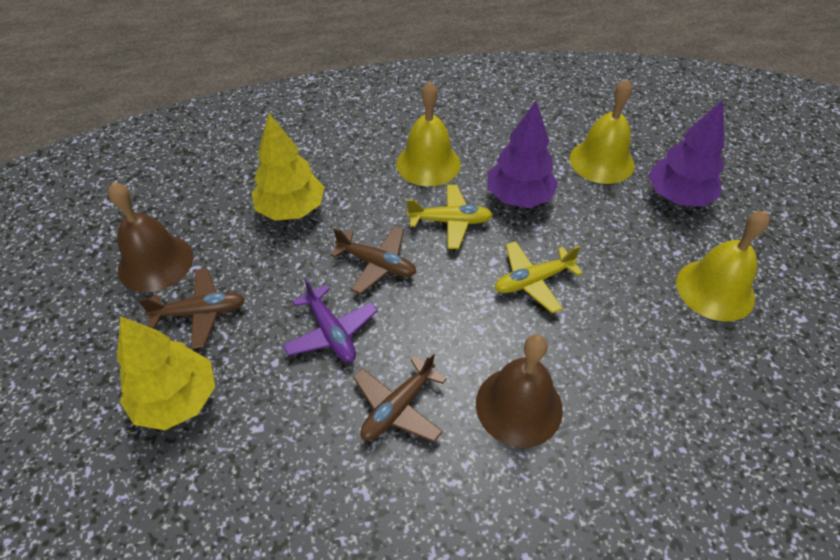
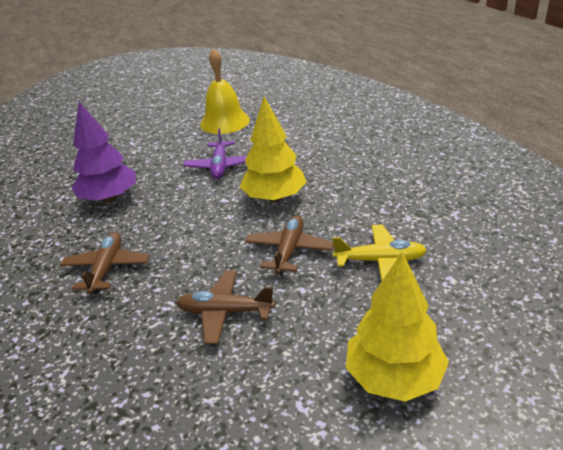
brown bell: [108,182,193,292] [476,335,563,448] = 2 -> none = 0
purple tree: [488,100,558,208] [648,100,724,207] = 2 -> [72,102,136,203] = 1
yellow bell: [397,81,461,186] [570,79,635,184] [676,211,770,321] = 3 -> [200,48,250,134] = 1
yellow plane: [407,185,493,249] [495,241,583,313] = 2 -> [332,224,427,281] = 1

